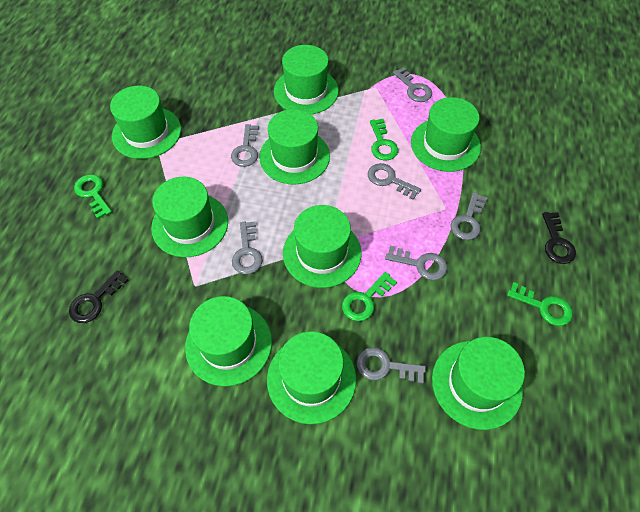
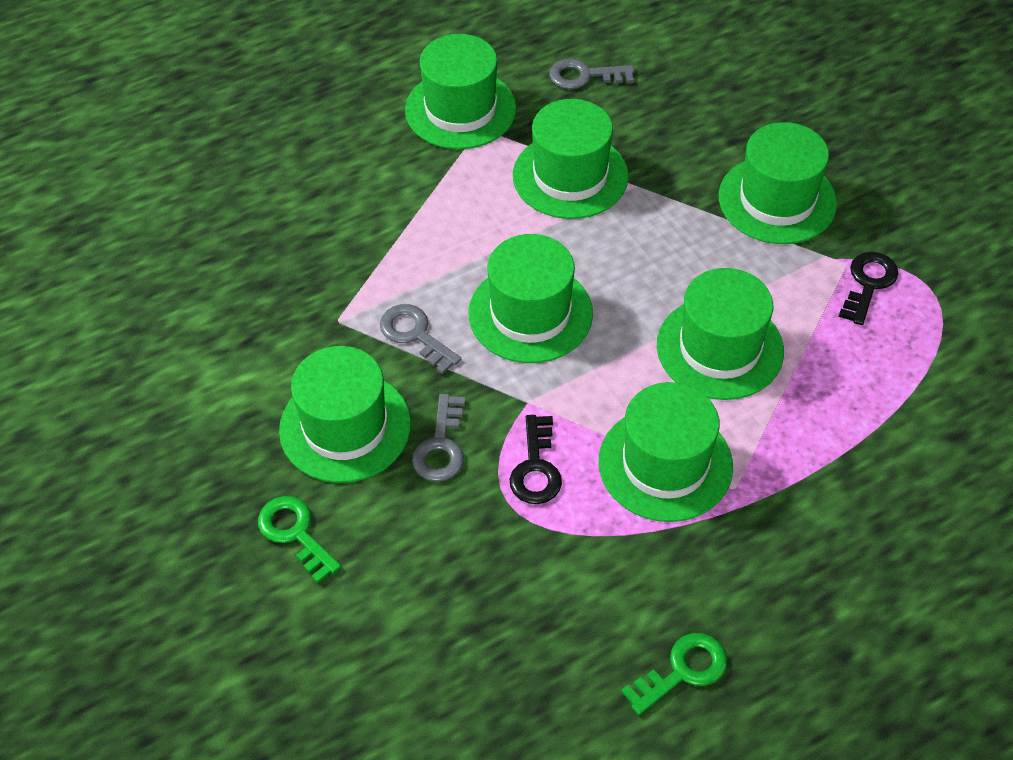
green hat: [110,86,181,159] [151,177,228,257] [185,296,272,386] [259,109,330,185] [267,331,356,424] [274,45,339,114] [283,205,361,288] [411,97,481,172] [432,337,525,430] = 9 -> [279,346,411,483] [405,34,517,149] [469,234,593,363] [513,99,629,219] [599,382,733,522] [657,268,784,400] [719,122,837,244] = 7
green key: [74,174,112,219] [342,272,397,321] [370,119,398,161] [507,282,573,326] = 4 -> [258,496,341,583] [621,633,727,715] = 2
grey key: [231,124,259,167] [232,221,263,274] [357,347,426,384] [368,163,421,200] [385,245,447,280] [393,67,432,102] [451,192,487,240] = 7 -> [380,304,461,374] [412,394,466,482] [549,58,634,89] = 3

